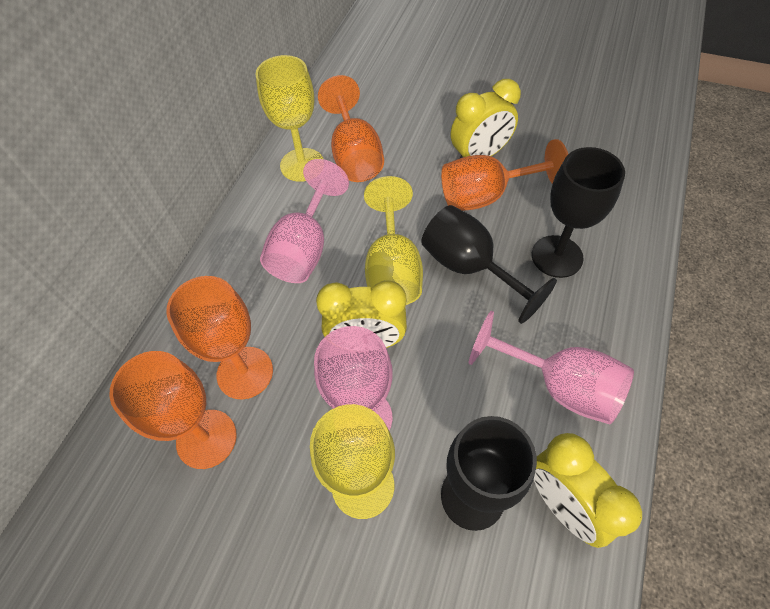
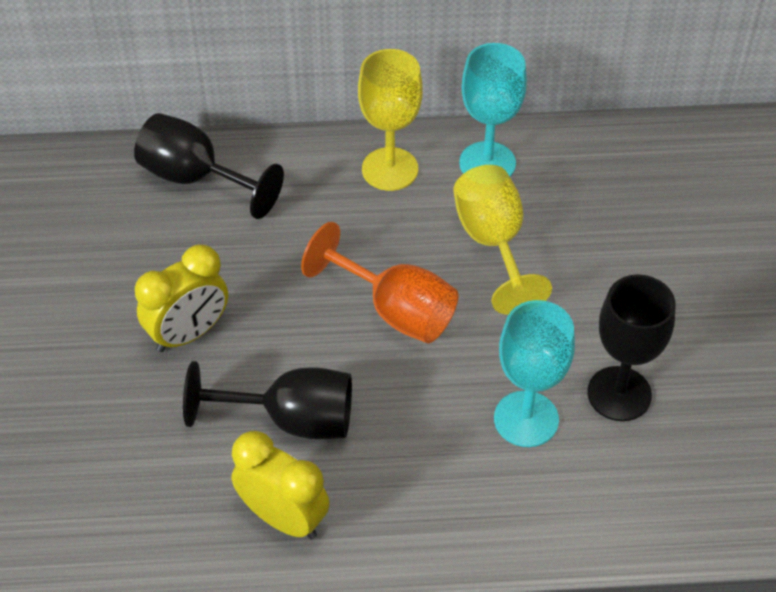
orange goblet: [109,351,237,469] [166,276,273,399] [318,75,384,182] [441,139,568,211] = 4 -> [301,222,458,343] = 1
pink goblet: [260,159,349,283] [314,326,393,431] [469,311,634,424] = 3 -> none = 0
turquoise goblet: none = 0 -> [459,43,527,177] [494,300,575,447] = 2
yellow clock: [316,280,407,348] [451,79,521,159] [534,433,642,548] = 3 -> [135,244,228,352] [232,431,330,539] = 2
yellow goblet: [256,55,323,182] [310,404,395,519] [364,176,423,305] = 3 -> [358,49,423,191] [453,165,552,315] = 2

